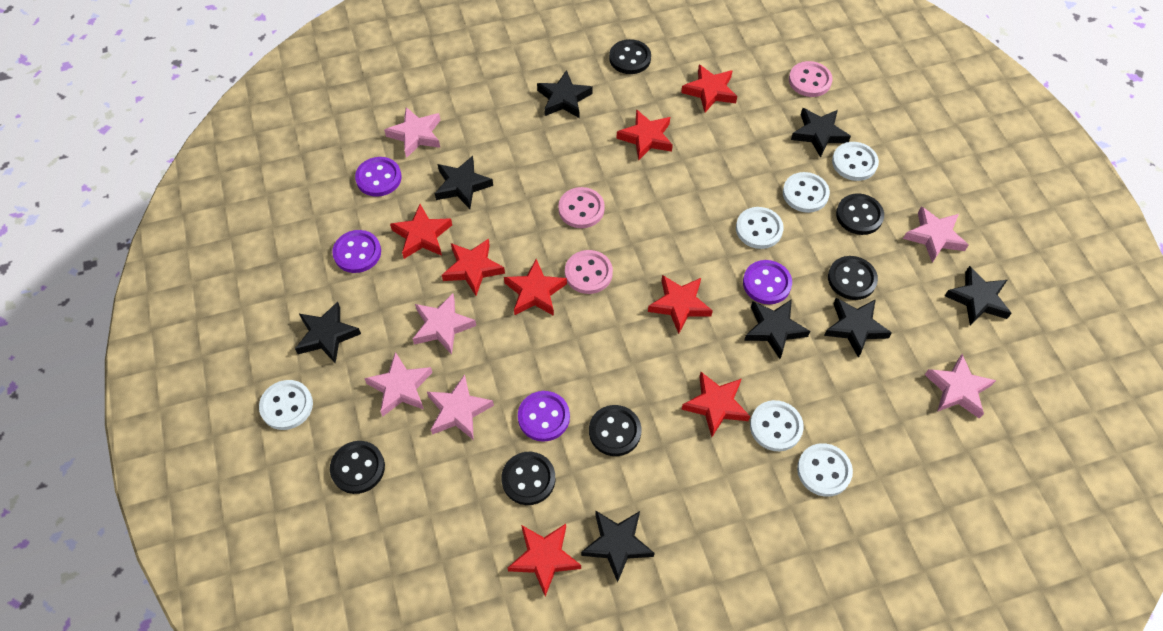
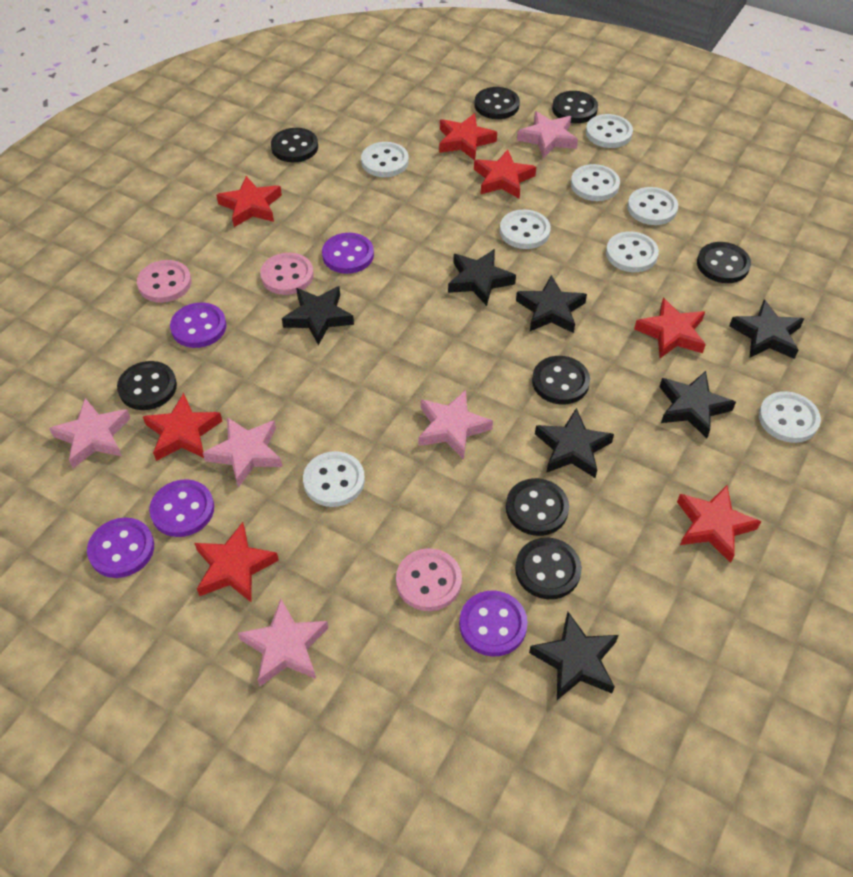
black button: [330,441,385,494] [501,452,556,505] [589,405,641,456] [609,39,651,74] [828,256,878,300] [836,193,884,235] = 6 -> [117,361,177,410] [271,128,318,162] [474,87,520,119] [506,478,569,536] [515,538,582,599] [532,356,590,404] [552,91,598,123] [697,242,751,283] = 8
black star: [295,301,361,363] [435,156,493,209] [537,70,593,118] [581,511,655,583] [744,299,810,359] [791,108,851,158] [824,298,892,358] [945,266,1012,325] = 8 -> [282,286,354,345] [448,249,516,306] [516,275,587,333] [529,612,619,700] [535,408,614,478] [660,371,736,438] [729,299,804,359] = 7
pink star: [364,352,432,417] [384,107,441,158] [413,293,476,354] [427,375,494,440] [903,206,968,263] [925,354,996,419] = 6 -> [49,398,130,468] [203,417,283,487] [238,599,329,686] [418,390,493,460] [517,111,578,158] = 5
purple button: [332,230,381,273] [355,157,402,197] [518,391,570,442] [743,260,792,304] = 4 -> [87,518,154,578] [149,479,214,537] [170,303,226,348] [322,233,374,274] [459,590,528,657] = 5
red star: [390,204,452,259] [442,239,505,296] [504,259,567,316] [508,524,581,596] [616,109,673,160] [648,275,713,334] [681,64,737,112] [681,372,750,437] = 8 -> [143,393,222,461] [194,522,279,603] [216,176,282,227] [439,113,497,160] [474,150,536,199] [634,298,706,358] [677,485,761,563] = 7
white button: [259,380,313,430] [736,207,783,249] [750,400,804,451] [783,172,830,213] [797,443,853,497] [832,142,879,181] = 6 -> [303,451,365,507] [361,142,409,177] [500,209,551,249] [571,164,620,201] [586,114,633,148] [606,232,659,272] [627,187,678,225] [759,391,821,443] = 8

